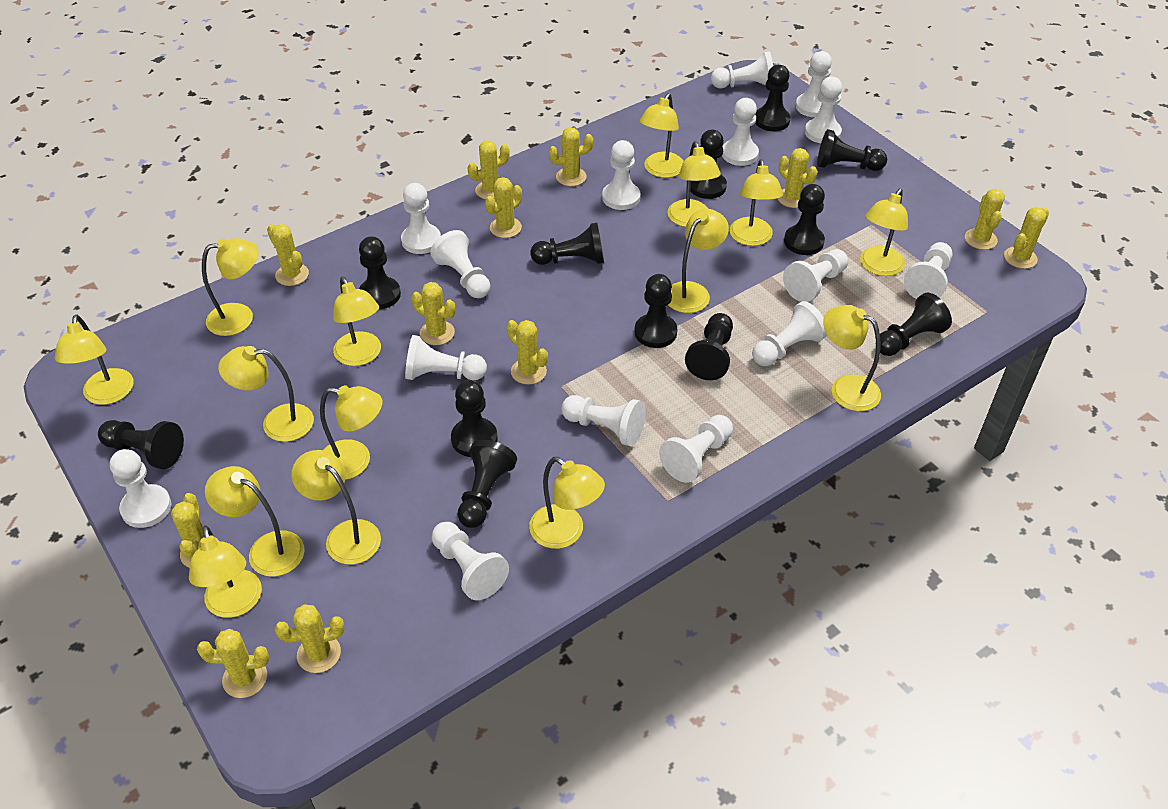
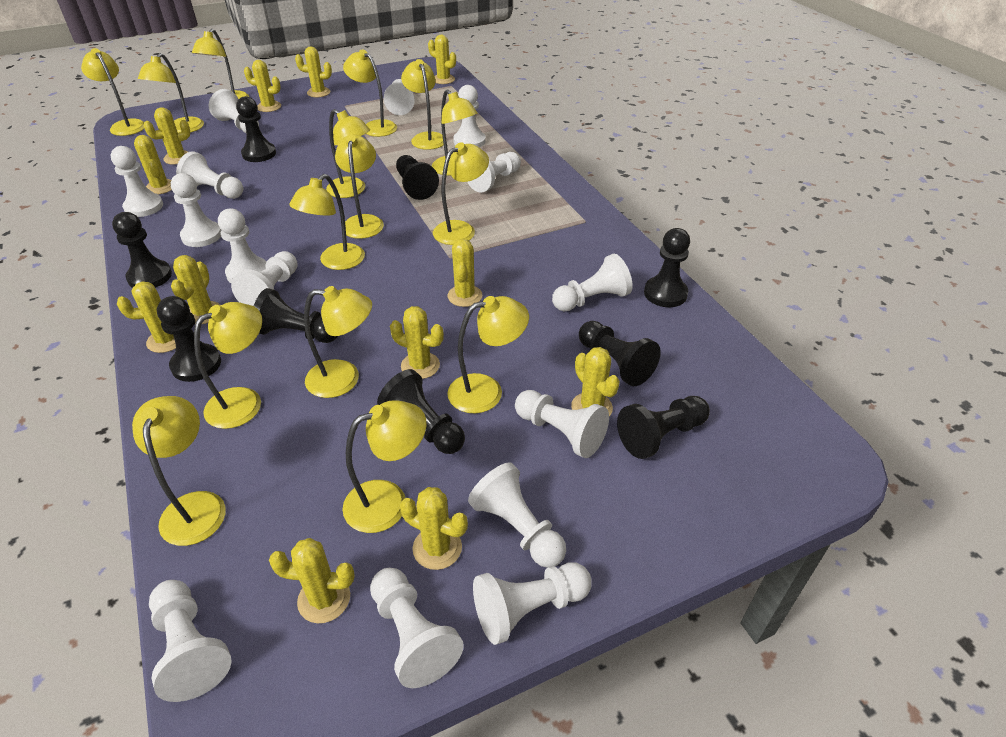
black pawn: [98,420,184,469] [359,236,401,309] [451,380,498,457] [458,440,517,528] [531,223,604,265] [635,274,677,348] [685,313,733,380] [690,129,727,199] [755,65,791,131] [784,184,825,255] [817,129,887,171] [880,293,952,356] = 12 -> [112,212,172,288] [157,296,221,382] [236,96,276,162] [254,288,338,343] [377,369,465,454] [396,155,439,200] [579,321,661,386] [617,396,710,459] [644,228,690,307] = 9

